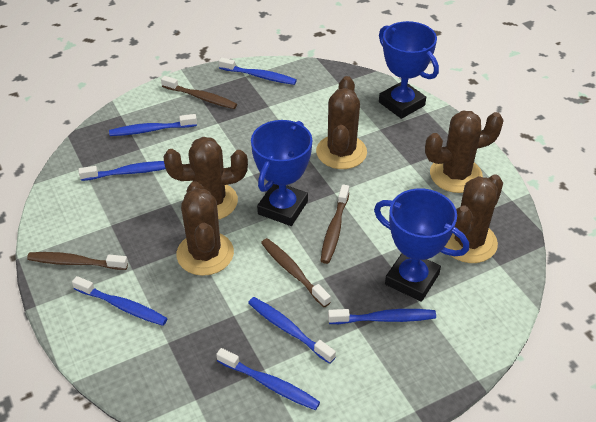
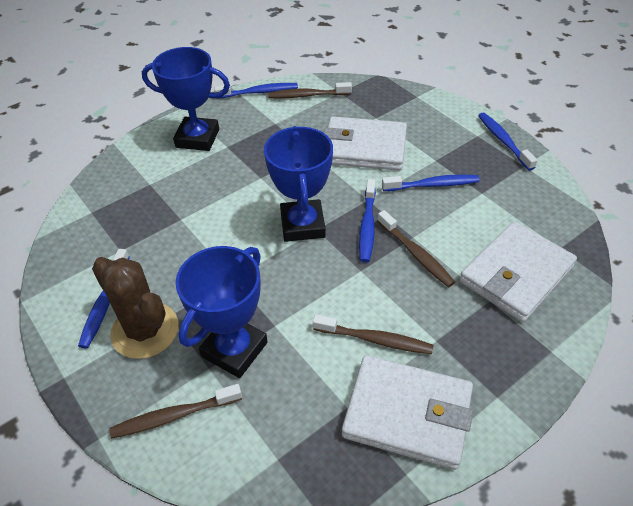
blue toothbrush: [72,276,168,326] [79,161,166,181] [109,114,197,136] [216,348,320,410] [219,58,297,85] [248,297,336,364] [328,309,436,324] = 7 -> [78,249,130,349] [214,83,298,99] [359,179,376,262] [382,174,479,191] [478,113,537,171] = 5
brown cactus: [163,137,248,220] [177,181,234,276] [316,76,367,169] [425,110,504,193] [445,174,503,263] = 5 -> [92,257,179,359] = 1
white wallet: none = 0 -> [323,116,407,171] [342,355,473,470] [459,221,577,322] = 3

